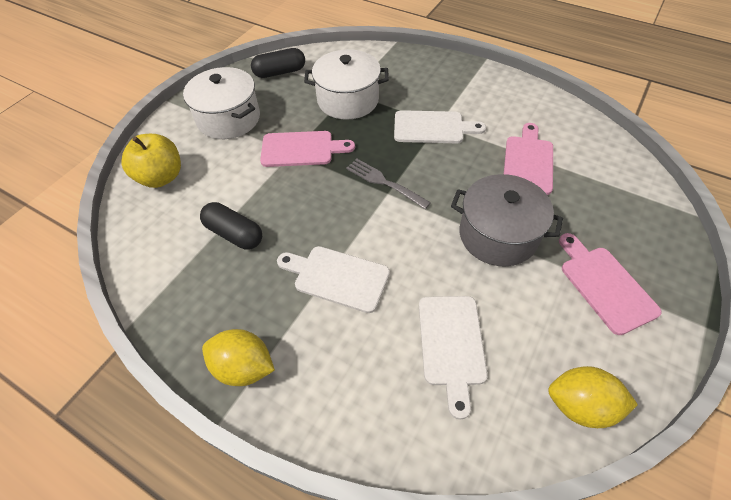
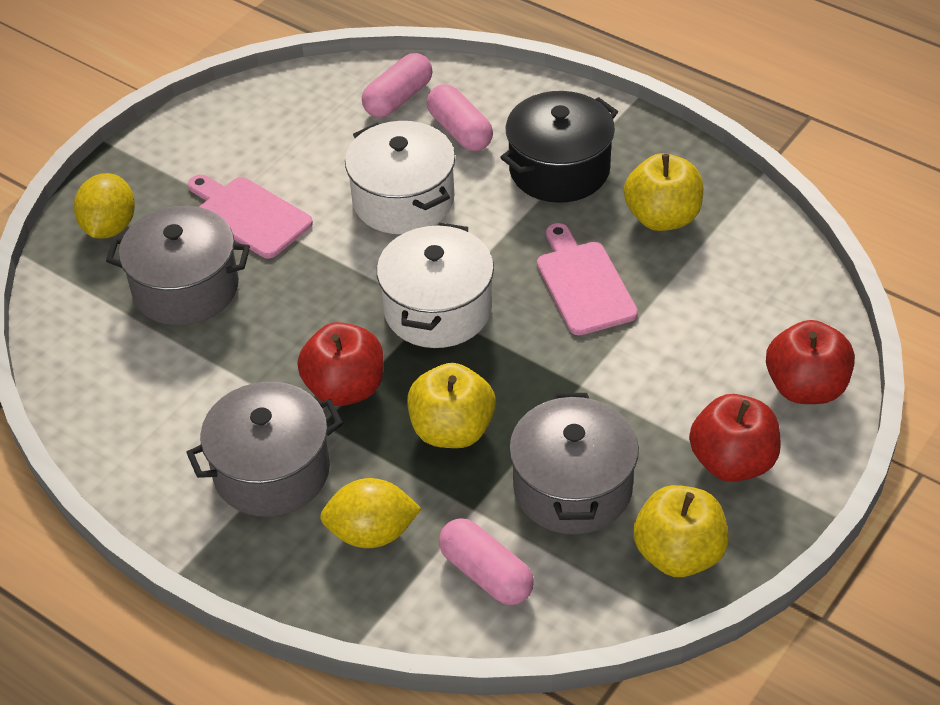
black capsule: [200,202,262,250] [251,48,305,78] = 2 -> none = 0
black pot: none = 0 -> [500,91,618,203] = 1
grey fork: [346,159,431,209] = 1 -> none = 0
grey pot: [451,174,563,267] = 1 -> [106,206,250,326] [186,382,343,517] [509,393,639,535] = 3
pink capsule: none = 0 -> [362,53,432,117] [427,84,493,151] [439,518,534,605] = 3
pink cutting board: [260,131,355,167] [504,123,553,195] [559,233,662,335] = 3 -> [188,175,313,259] [537,223,638,335] = 2
red apple: none = 0 -> [297,322,384,406] [689,394,781,482] [766,320,855,404] = 3
white cutting board: [277,246,390,313] [394,110,486,143] [419,296,488,419] = 3 -> none = 0
yellow apple: [121,134,181,188] = 1 -> [407,363,496,448] [624,153,703,231] [633,485,729,577] = 3

